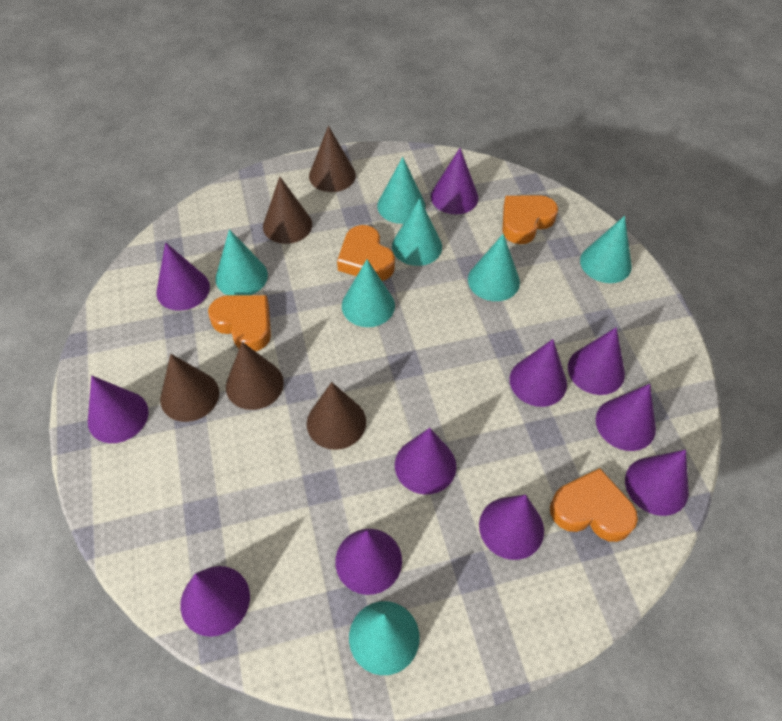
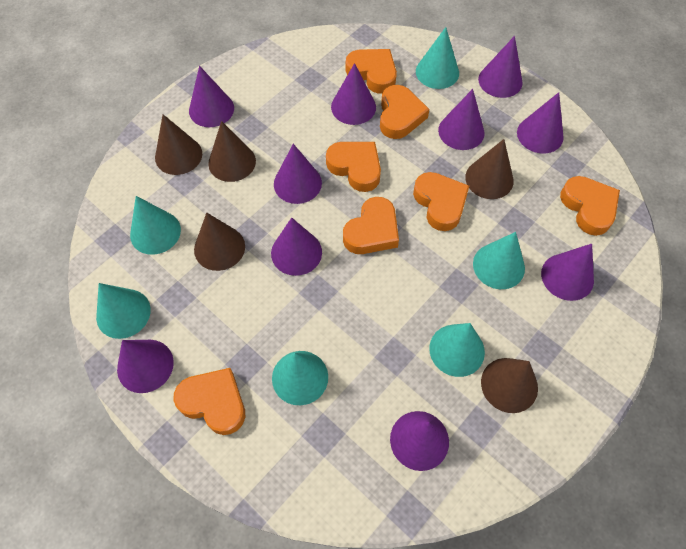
orange heart: [208,295,271,351] [337,225,395,281] [502,195,558,244] [550,468,638,542] = 4 -> [174,368,245,435] [326,142,381,192] [343,197,399,254] [346,49,397,94] [380,85,429,139] [413,172,469,231] [560,176,620,236] = 7
purple cone: [88,376,149,443] [156,242,210,311] [180,566,250,637] [335,529,402,595] [395,428,456,495] [431,148,478,214] [479,495,544,560] [510,339,567,407] [568,327,625,395] [596,384,656,451] [625,450,689,516] = 11 -> [117,340,174,393] [189,66,234,127] [271,218,322,276] [274,144,322,204] [331,63,376,125] [390,411,449,471] [438,89,484,150] [478,36,523,98] [517,92,564,154] [541,244,594,301] = 10
turquoise cone: [215,229,268,295] [342,260,395,327] [349,601,420,675] [377,157,425,224] [392,198,442,266] [468,233,520,301] [580,216,632,283] = 7 -> [96,283,151,339] [130,196,181,255] [272,351,328,405] [416,27,459,89] [429,323,485,377] [473,232,525,289] = 6

